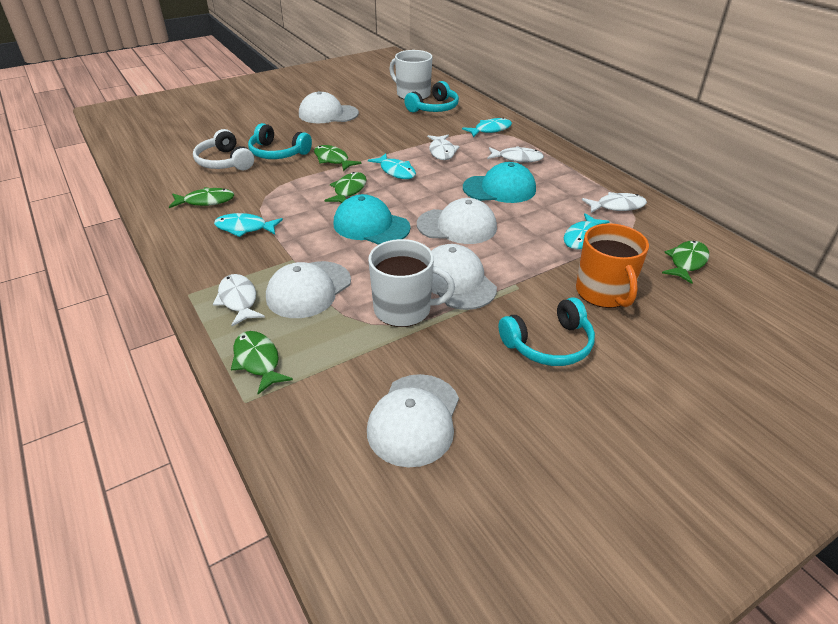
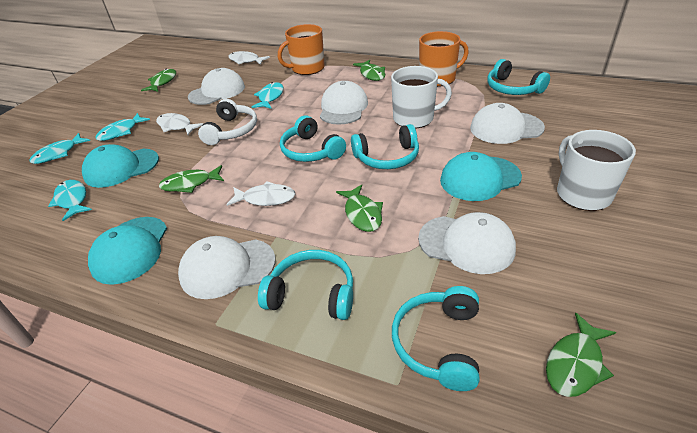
orange mug: [576,223,649,308] = 1 -> [278,24,325,75] [419,31,469,87] = 2
turquoise cap: [333,194,410,245] [463,162,536,203] = 2 -> [82,144,159,188] [88,217,167,285] [440,152,522,201] = 3
turquoise headphones: [248,123,312,159] [404,81,459,113] [499,297,595,366] = 3 -> [258,250,353,320] [280,116,346,162] [351,124,419,169] [392,286,479,391] [487,59,550,95] = 5
white fish: [213,274,265,326] [427,135,460,160] [487,146,544,162] [582,192,647,213] = 4 -> [156,113,203,135] [227,181,295,206] [228,51,270,65] = 3

